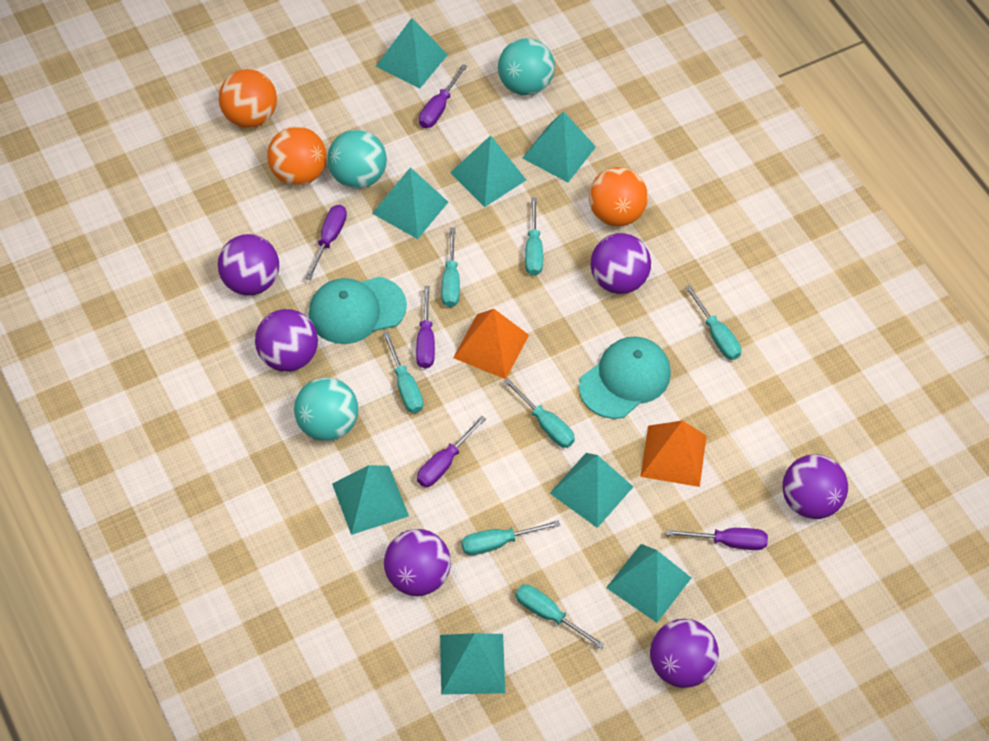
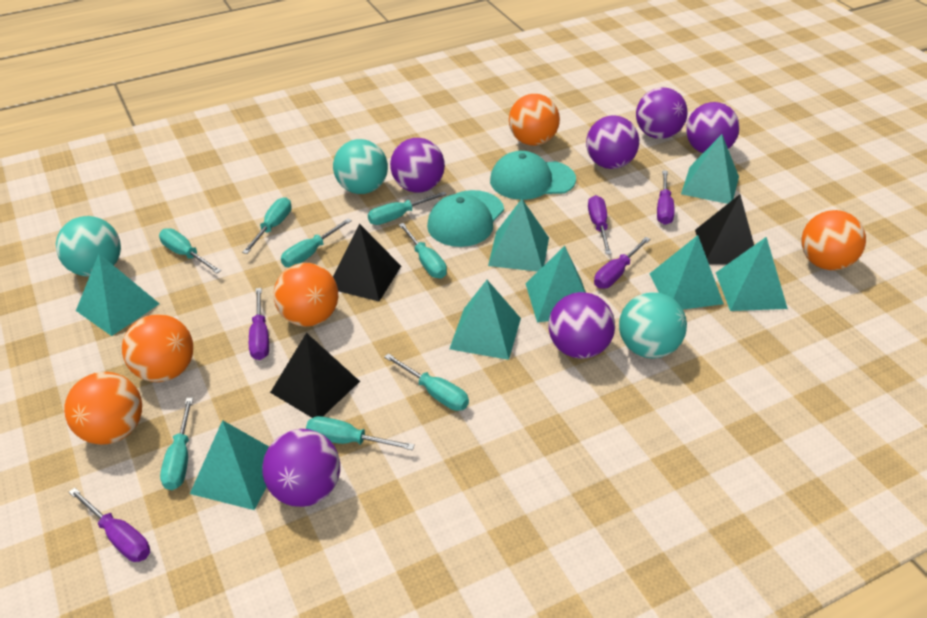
black pyramid: none = 0 -> [270,333,360,418] [333,224,401,301] [695,194,754,265] = 3
orange ball: [219,69,277,128] [267,127,326,186] [589,167,648,226] = 3 -> [64,372,142,445] [122,314,193,382] [274,263,338,327] [509,94,560,146] [802,210,866,270] = 5
orange pyramid: [453,309,529,379] [641,420,707,487] = 2 -> none = 0
turquoise screwdriver: [383,332,423,413] [441,227,460,307] [462,520,560,555] [503,378,575,448] [515,584,605,649] [525,197,543,276] [685,285,741,360] = 7 -> [159,228,221,274] [160,398,193,490] [242,197,292,254] [281,218,352,267] [306,416,415,450] [368,192,447,225] [384,353,469,411] [399,223,447,278] = 8

